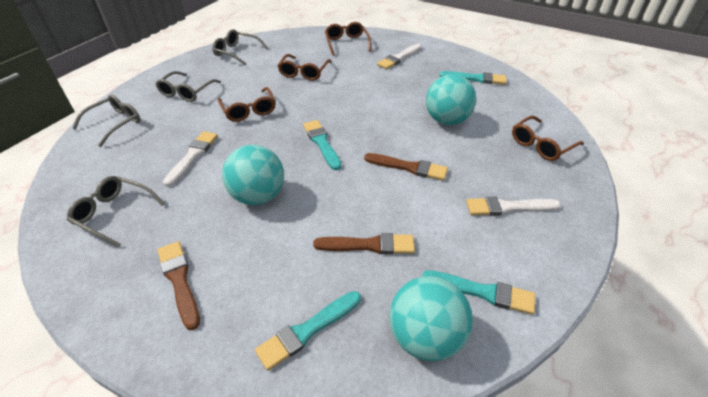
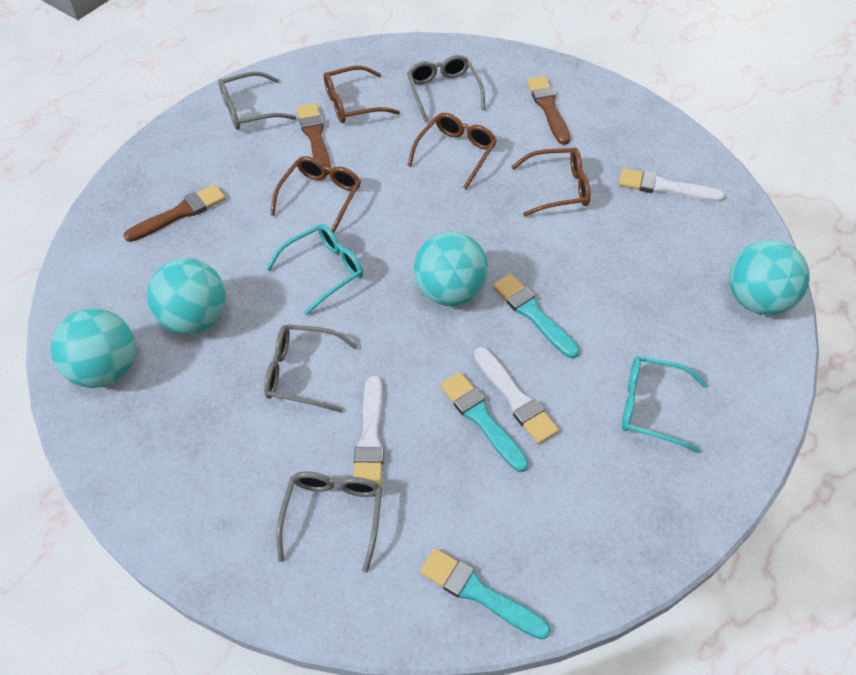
turquoise ball: [222,145,284,205] [389,276,473,361] [426,75,477,125] = 3 -> [51,309,136,388] [147,258,226,334] [414,231,488,306] [729,240,810,315] = 4
turquoise brush: [255,291,361,371] [303,120,342,170] [422,270,535,315] [439,71,507,85] = 4 -> [420,548,551,640] [440,372,529,472] [493,274,579,358] = 3
turquoise glasses: none = 0 -> [266,224,363,315] [622,356,707,453] = 2

